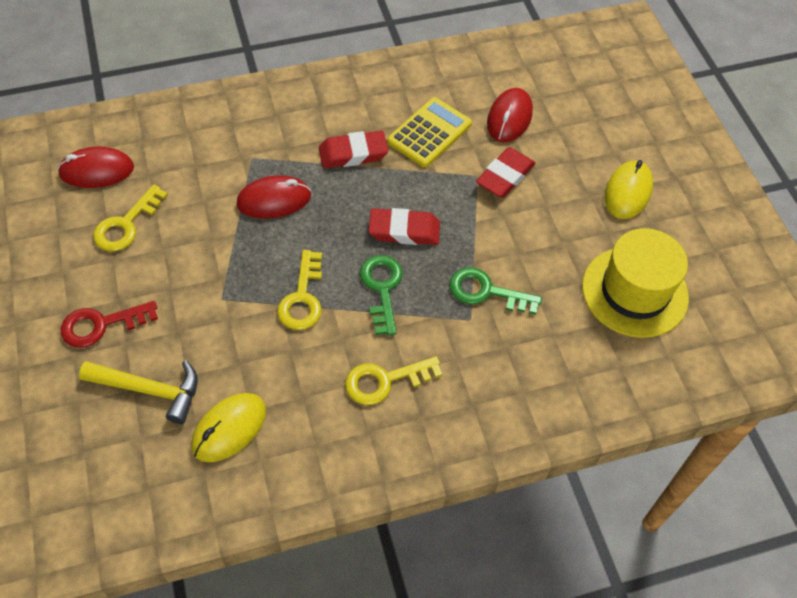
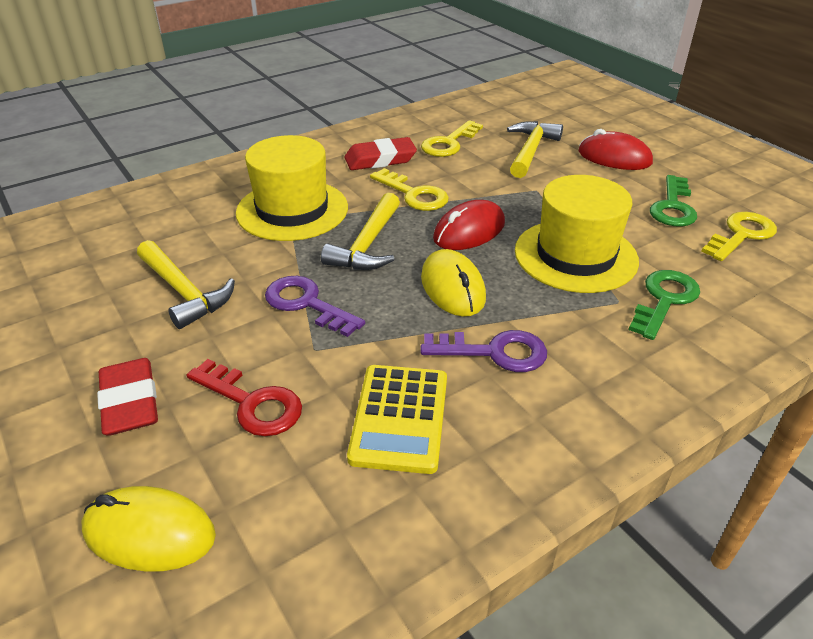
purple key: none = 0 -> [265,276,365,337] [421,330,547,372] = 2
red eraser: [319,131,388,168] [369,208,440,245] [476,147,535,198] = 3 -> [97,358,158,436] [344,137,417,170] = 2
red mouse: [57,147,134,188] [236,175,311,218] [487,88,533,142] = 3 -> [433,200,505,250] [579,129,653,170] = 2
yellow hammer: [79,360,198,424] = 1 -> [137,240,235,329] [321,193,400,270] [507,121,563,178] = 3
yellow hat: [582,228,689,338] = 1 -> [236,135,348,241] [515,175,639,293] = 2

